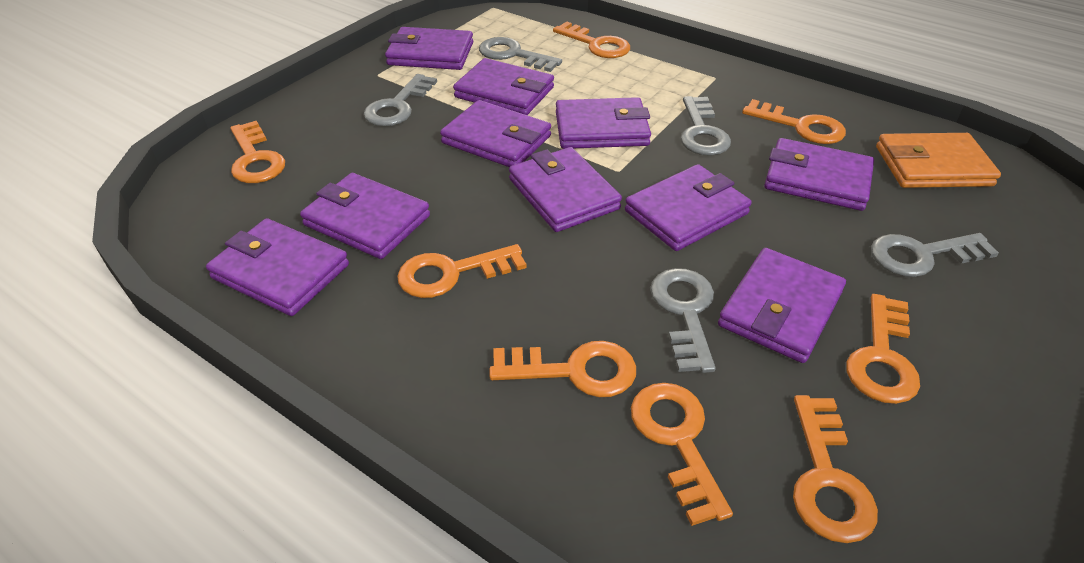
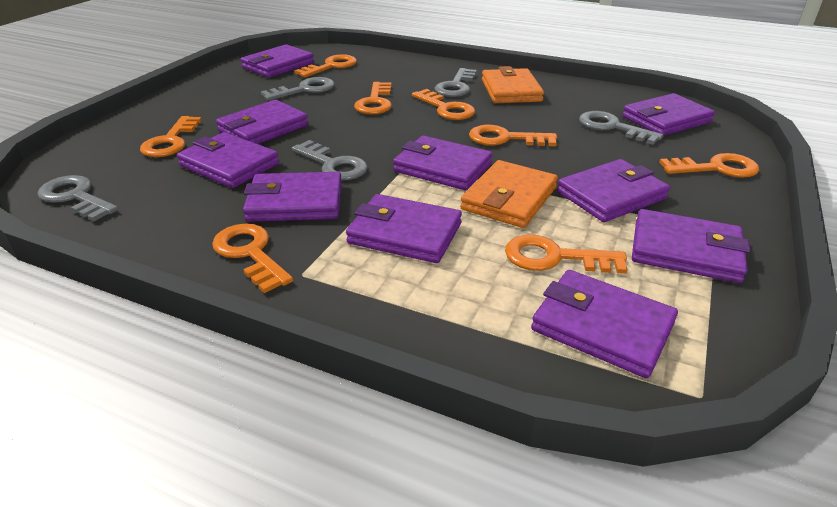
orange wallet: [876,133,1001,188] = 1 -> [460,160,558,228] [482,66,544,103] = 2

